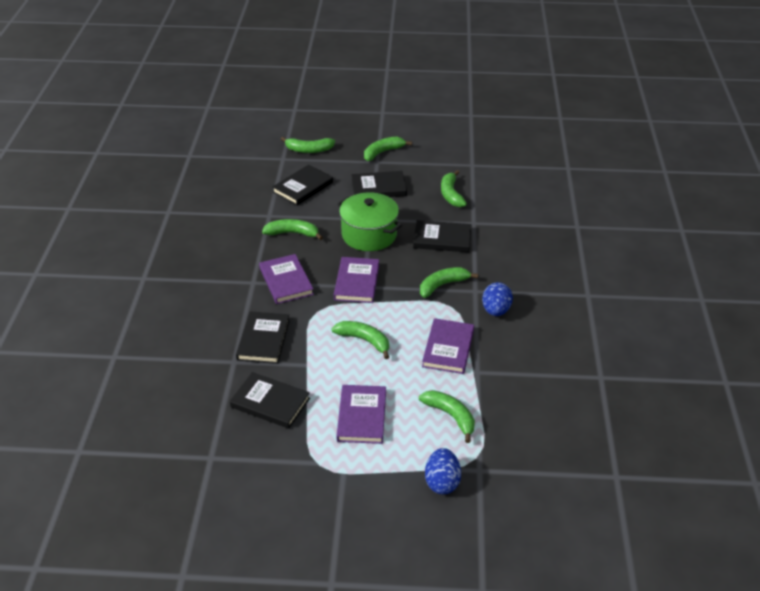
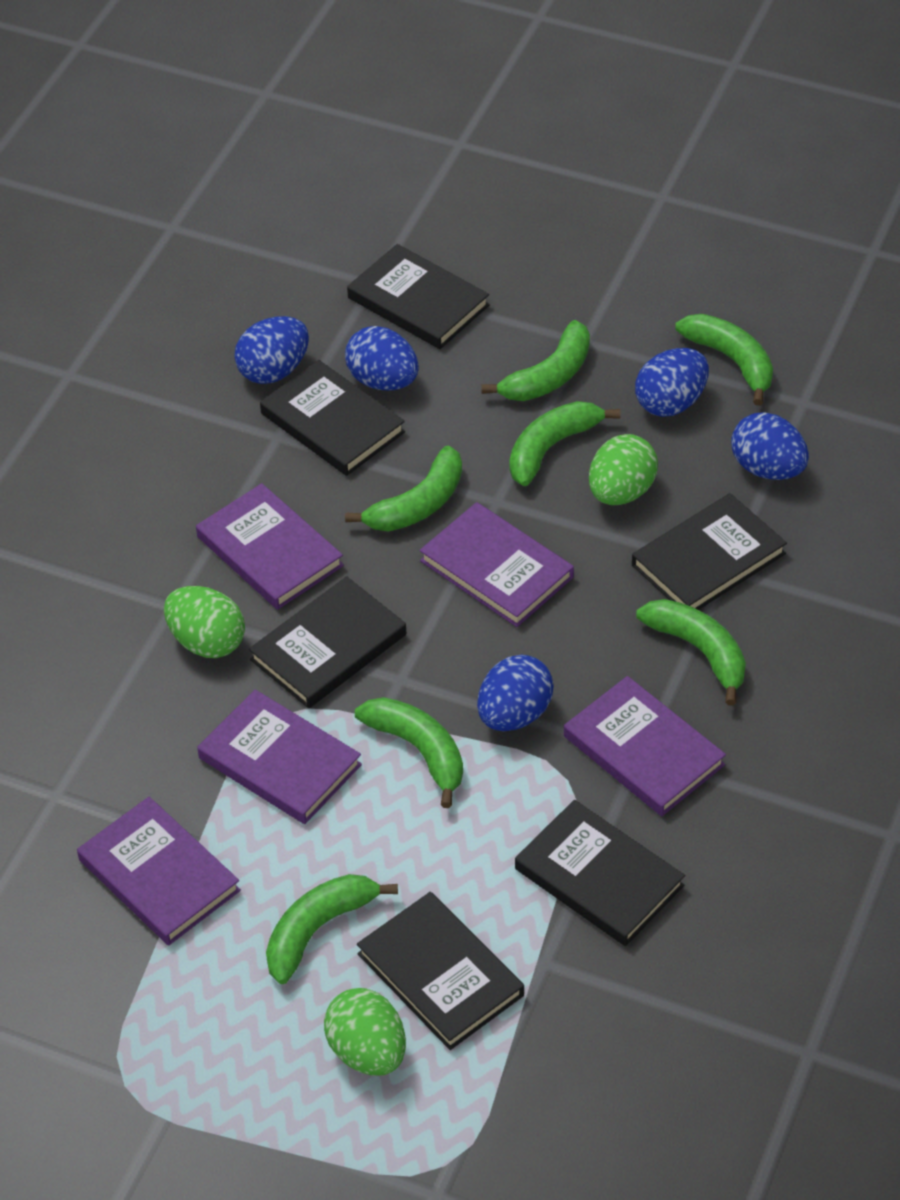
black book: [230,372,310,429] [236,311,290,364] [272,165,333,205] [351,171,407,197] [413,220,471,252] = 5 -> [249,576,406,709] [260,360,405,476] [347,244,489,349] [357,892,524,1050] [515,800,685,946] [632,493,787,610] = 6
blue egg: [425,448,461,494] [482,282,513,316] = 2 -> [234,316,309,384] [345,326,419,391] [477,655,554,731] [635,348,709,417] [731,412,809,480] = 5
green egg: none = 0 -> [164,586,245,658] [324,988,406,1076] [589,434,658,505] = 3
green pot: [337,192,402,251] = 1 -> none = 0
purple book: [259,254,314,304] [334,257,379,303] [336,385,386,444] [422,318,474,374] = 4 -> [77,797,241,946] [196,483,344,610] [197,690,362,824] [420,502,574,627] [564,676,726,816] = 5

